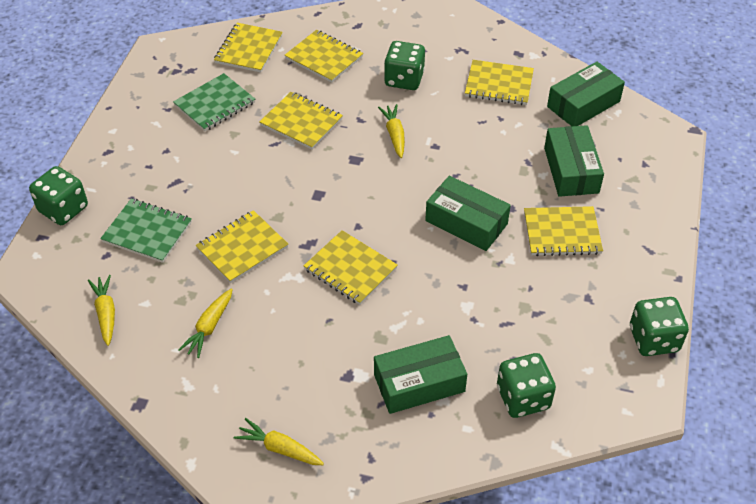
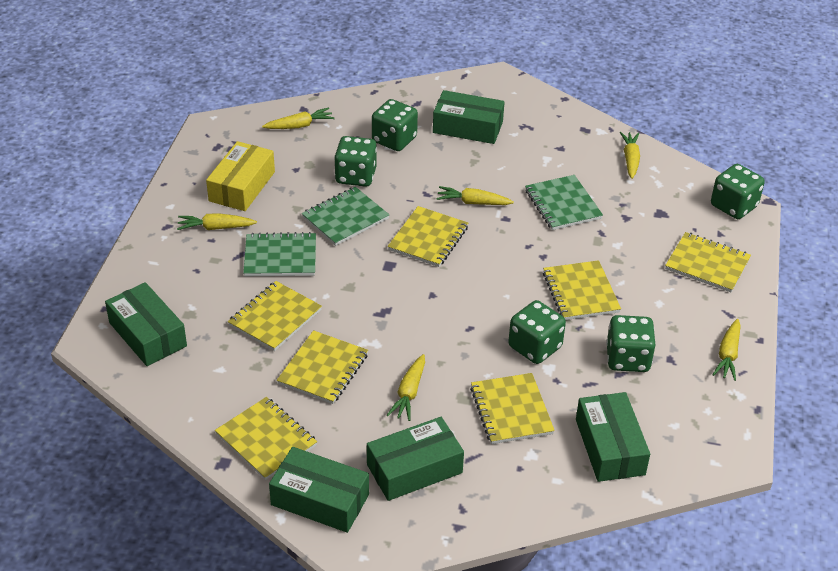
green box: [374,335,467,414] [425,176,511,251] [544,125,604,197] [547,62,625,126] = 4 -> [105,282,187,366] [269,447,369,533] [367,417,464,501] [433,90,505,144] [576,392,650,482] = 5
green dice: [29,166,88,225] [384,41,425,90] [497,353,556,418] [630,297,689,356] = 4 -> [334,136,377,187] [372,99,418,151] [508,300,566,364] [606,315,655,372] [711,164,765,219] = 5
green notebook: [100,199,192,263] [173,73,255,131] = 2 -> [243,232,316,276] [302,187,389,246] [525,175,603,230] = 3
yellow box: none = 0 -> [206,141,275,211] = 1
yellow carrot: [88,275,115,346] [178,288,233,358] [234,418,324,465] [378,104,405,158] = 4 -> [177,213,257,230] [262,108,335,129] [387,354,425,421] [436,186,514,205] [620,132,640,179] [712,319,741,381] = 6

